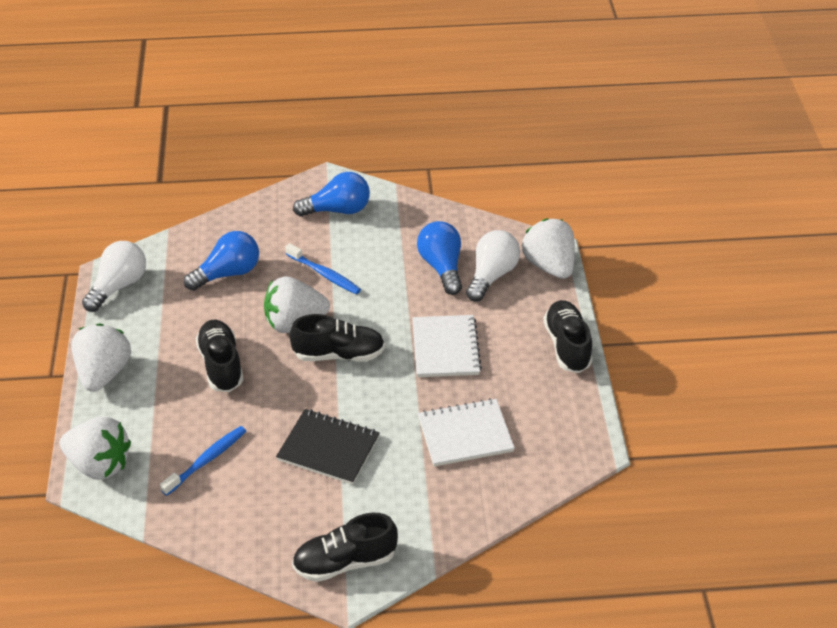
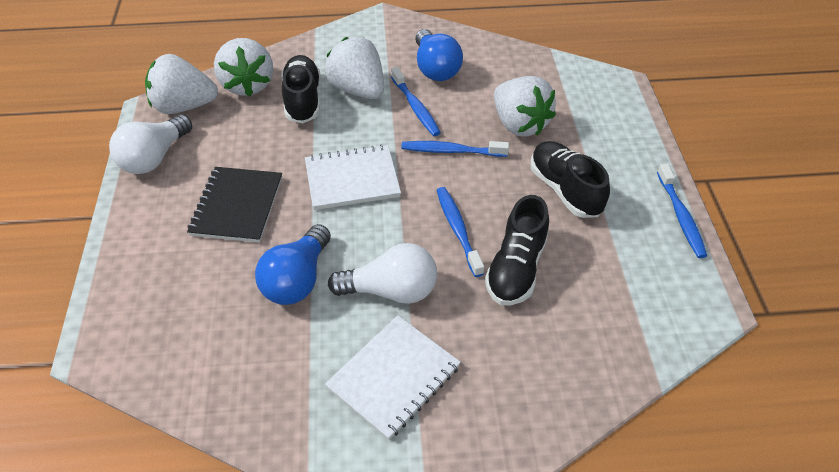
black shoe: [195,320,244,392] [289,314,385,362] [292,513,398,582] [543,300,592,373] = 4 -> [281,55,321,123] [485,195,549,305] [530,141,610,218] = 3
blue light bulb: [184,231,259,291] [293,172,370,217] [417,221,462,295] = 3 -> [255,224,331,305] [415,29,463,81] = 2
blue toothbrush: [160,426,246,496] [285,243,361,294] = 2 -> [391,67,441,136] [401,141,509,157] [437,187,484,277] [657,164,707,258] = 4

